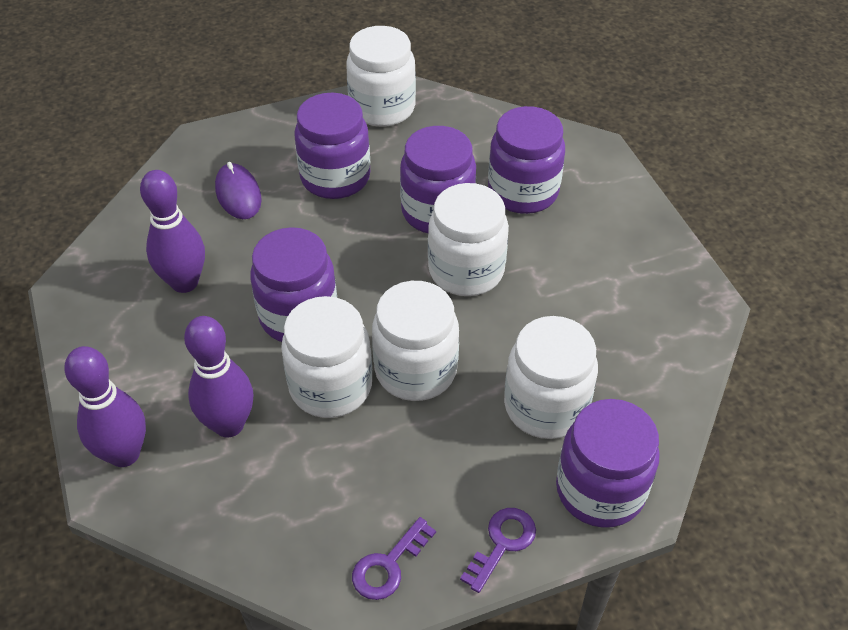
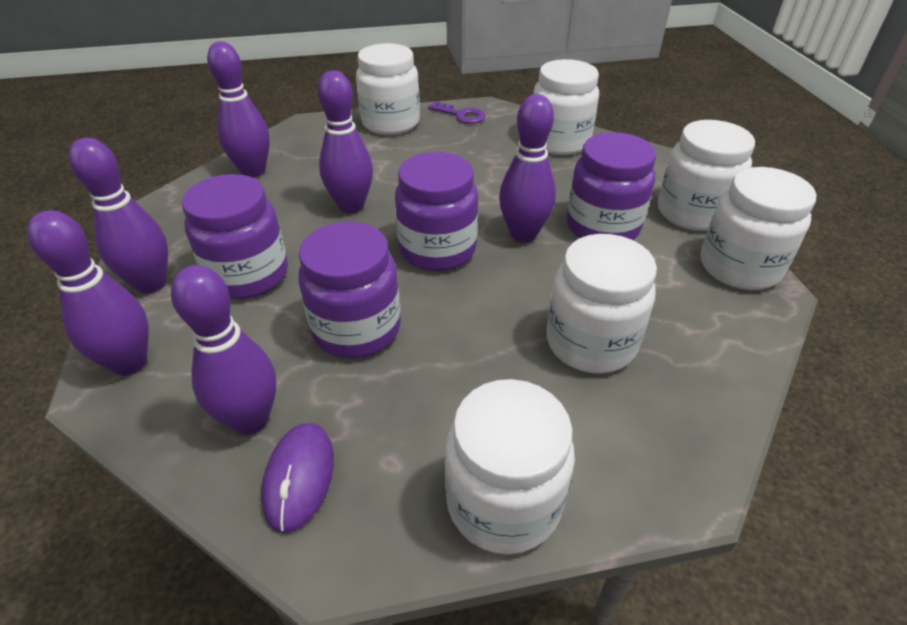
purple bowling pin: [64,346,146,467] [140,170,205,293] [184,316,254,437] = 3 -> [27,210,148,376] [69,138,168,294] [171,265,276,435] [207,42,270,178] [318,71,373,214] [499,94,556,243] = 6
purple jar: [250,227,337,342] [294,93,370,199] [400,126,476,233] [488,106,565,214] [556,399,660,528] = 5 -> [181,174,288,299] [298,222,401,359] [395,152,478,271] [567,132,656,240] = 4
purple key: [352,517,436,600] [460,508,536,593] = 2 -> [428,101,486,124] = 1
white jar: [281,296,372,418] [346,26,416,127] [372,281,459,401] [428,183,509,296] [504,316,598,439] = 5 -> [356,43,420,135] [445,379,575,554] [533,59,599,155] [546,234,657,374] [658,120,755,231] [700,167,816,290] = 6

